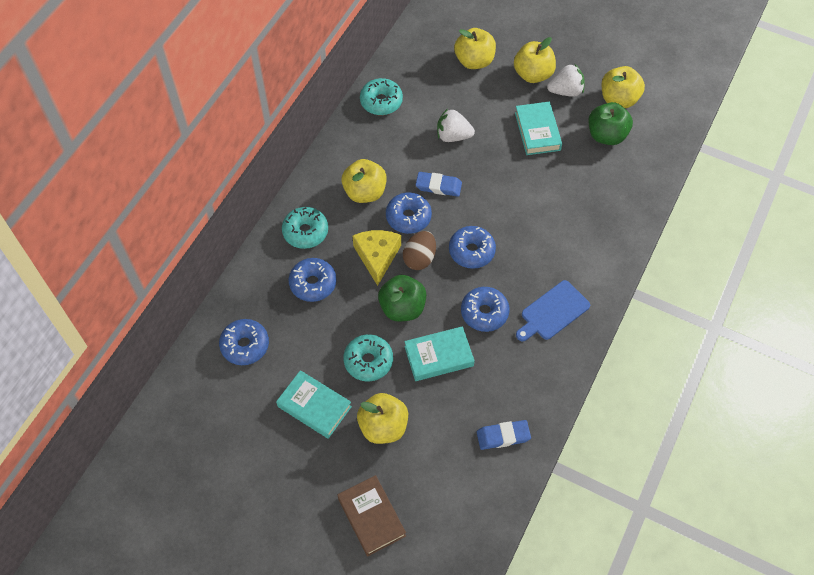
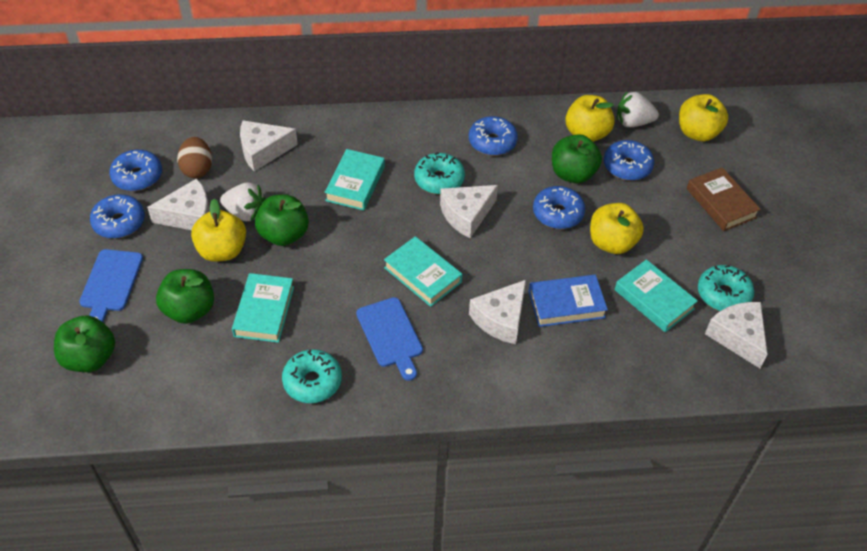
blue book: none = 0 -> [528,275,608,327] = 1
blue cutting board: [516,280,590,341] = 1 -> [79,249,143,322] [356,297,423,381] = 2
blue eraser: [416,172,462,197] [477,420,531,450] = 2 -> none = 0
green apple: [378,275,426,321] [589,102,633,145] = 2 -> [54,315,115,372] [156,269,214,324] [255,195,309,246] [552,134,602,183] = 4
turquoise book: [276,370,352,439] [404,326,475,381] [515,102,562,155] = 3 -> [232,273,294,343] [324,149,385,211] [384,236,462,307] [615,259,698,332] = 4
white cheese: none = 0 -> [147,178,210,230] [240,120,298,172] [440,185,498,238] [469,280,526,344] [705,302,768,368] = 5
yellow apple: [341,159,387,203] [357,393,408,444] [454,28,496,69] [514,37,556,83] [601,66,645,108] = 5 -> [191,199,246,262] [565,95,615,142] [590,203,644,254] [679,94,728,141] = 4
yellow cheese: [353,230,401,286] = 1 -> none = 0

